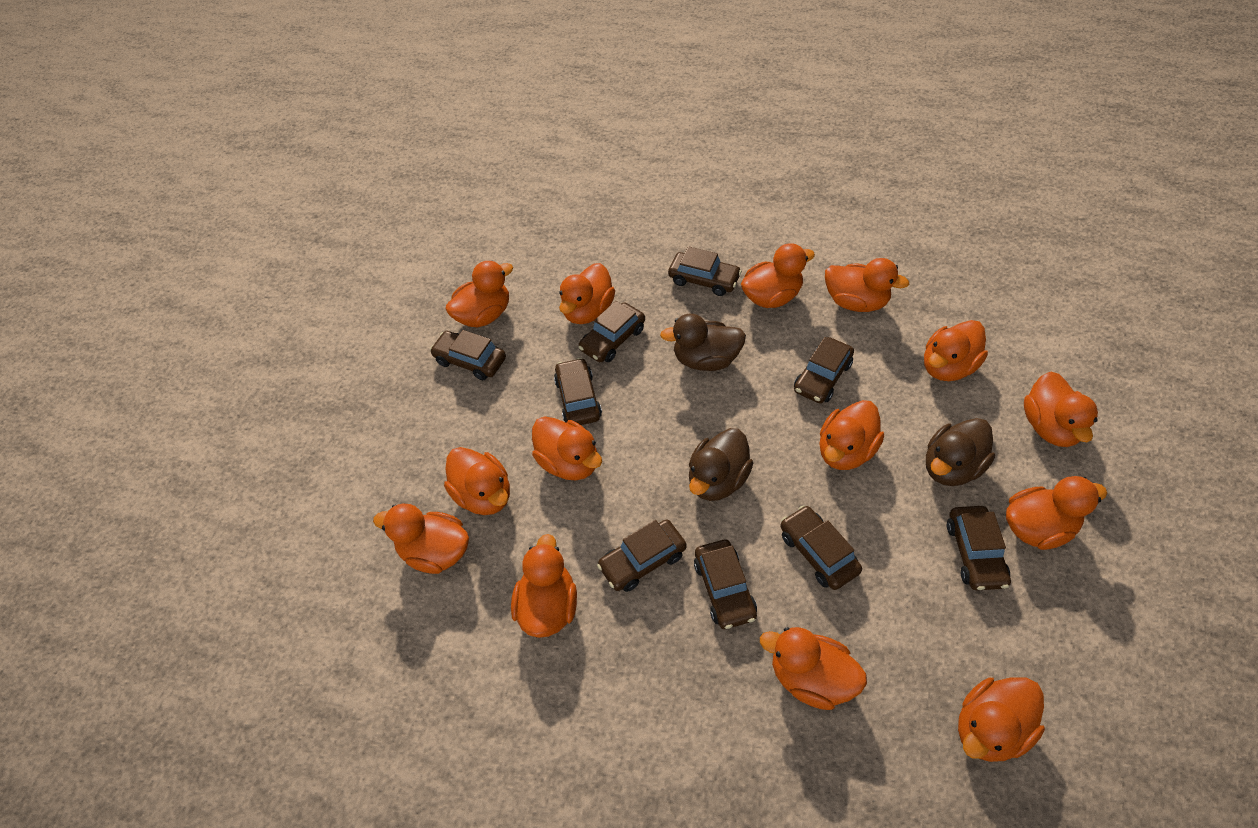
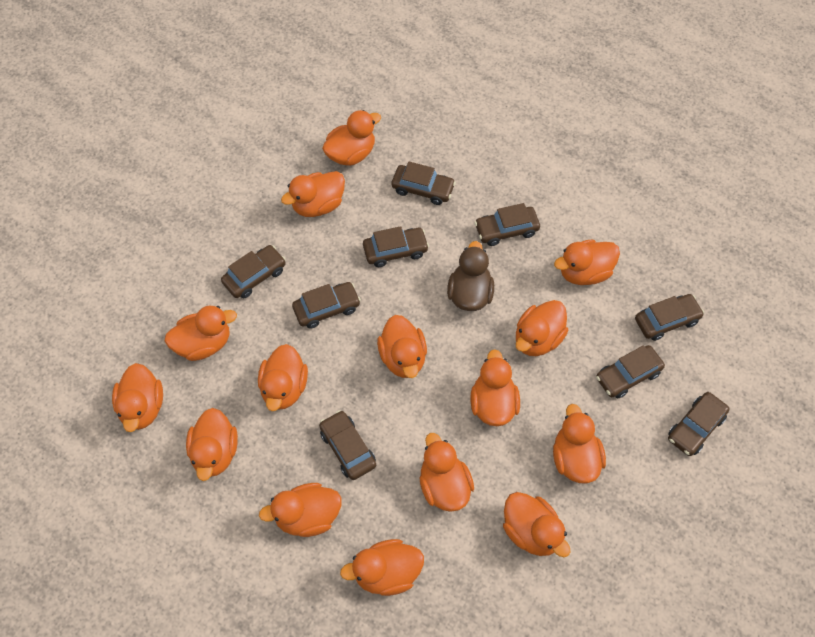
brown duck: [660,313,746,371] [689,428,753,501] [926,418,995,486] = 3 -> [447,241,494,311] = 1
orange duck: [373,503,469,574] [444,447,510,515] [445,260,513,327] [511,534,577,638] [532,416,602,480] [559,263,615,324] [741,243,815,308] [760,627,867,710] [819,400,884,470] [825,258,909,312] [924,320,988,381] [958,677,1045,762] [1006,476,1107,550] [1024,372,1098,447] = 14 -> [112,363,163,432] [165,306,237,361] [186,408,238,481] [258,344,308,411] [259,483,342,537] [281,171,345,217] [322,110,381,166] [340,539,424,596] [377,315,427,378] [420,433,474,512] [470,349,520,426] [503,492,571,557] [516,300,569,356] [553,404,606,483] [554,239,620,285] = 15

